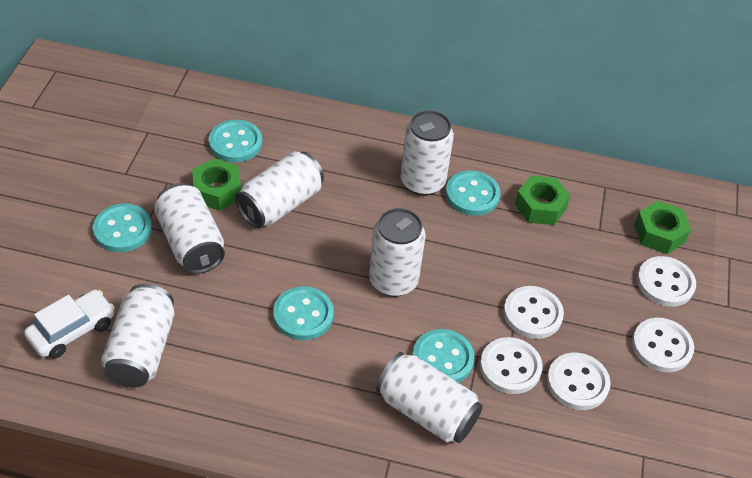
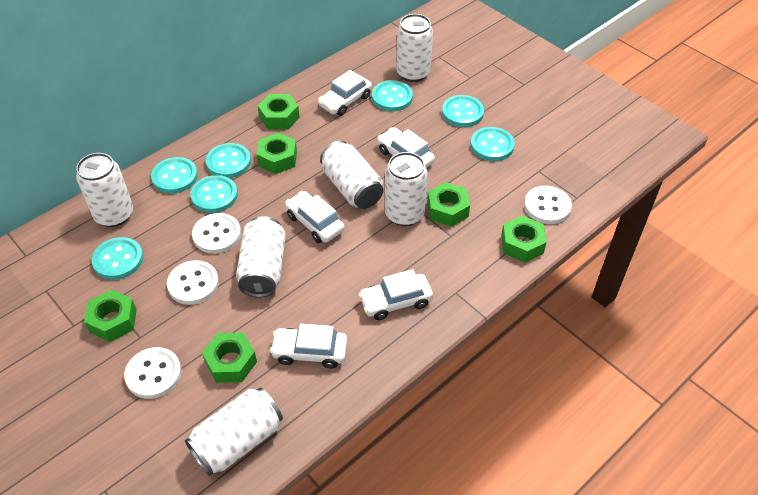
green nut: [192,158,241,211] [515,175,570,225] [634,201,691,254] = 3 -> [84,290,137,342] [202,332,257,383] [257,133,297,174] [258,94,300,130] [427,182,470,227] [501,215,547,263] = 6
turquoise button: [93,203,152,252] [209,120,262,162] [273,286,334,340] [413,329,475,383] [445,170,500,216] = 5 -> [92,237,143,280] [151,157,198,194] [190,175,238,213] [206,143,251,178] [372,80,413,111] [442,95,484,127] [470,127,515,161] = 7
white button: [480,337,543,394] [504,286,564,339] [547,353,611,410] [632,318,694,372] [637,256,696,307] = 5 -> [124,347,182,399] [167,260,219,305] [192,213,241,254] [524,186,572,224] = 4
white car: [24,290,115,359] = 1 -> [270,324,348,369] [285,191,345,243] [318,70,372,116] [358,269,433,320] [377,127,435,168] = 5

